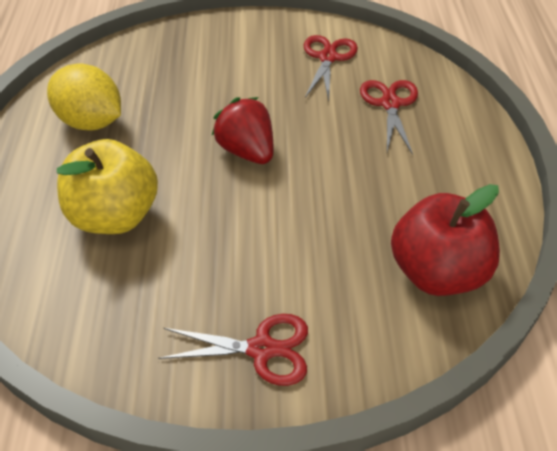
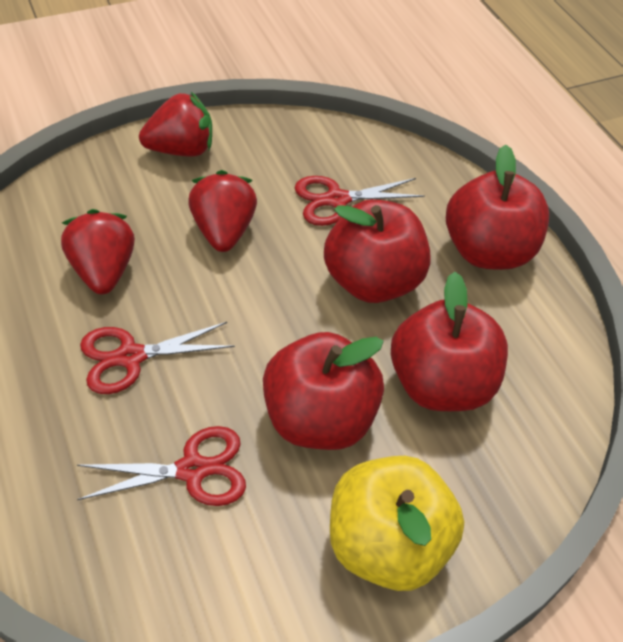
red apple: [391,184,500,296] = 1 -> [263,332,384,450] [324,199,431,303] [391,272,508,411] [446,145,549,270] = 4
red strawberry: [212,97,273,164] = 1 -> [61,209,135,294] [139,92,212,157] [188,170,257,252] = 3
yellow lemon: [47,64,121,131] = 1 -> none = 0

